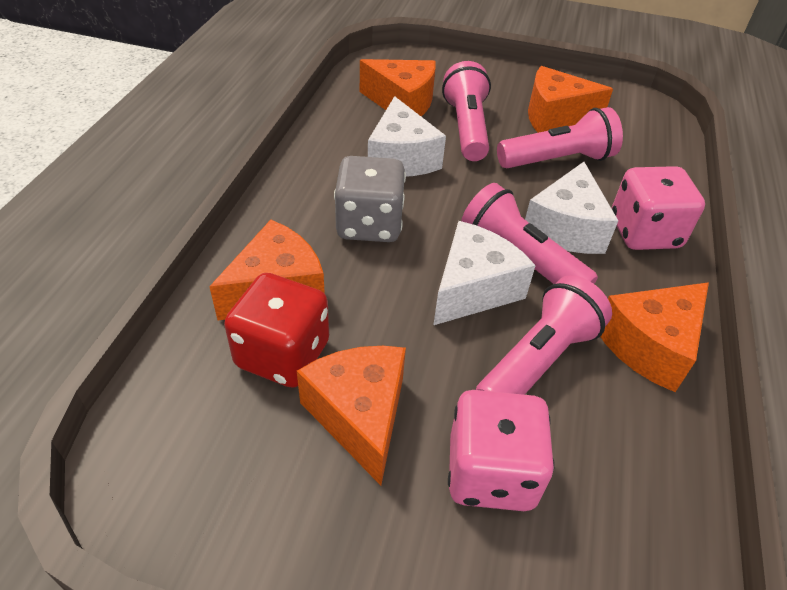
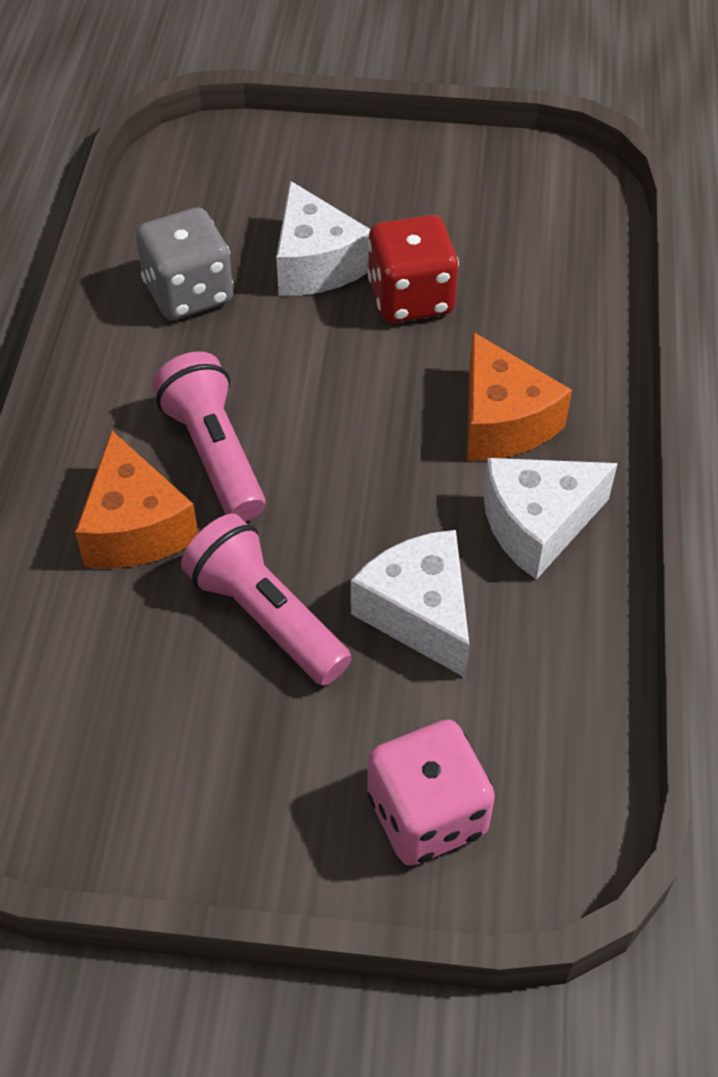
orange cheese: [209,220,325,320] [297,346,406,486] [360,59,436,116] [528,66,613,133] [600,282,709,392] = 5 -> [75,430,198,569] [467,332,572,461] = 2
pink dice: [448,390,555,511] [611,166,705,250] = 2 -> [367,720,495,866] = 1
pink flashlight: [442,61,491,161] [461,183,598,284] [476,275,612,395] [497,107,623,168] = 4 -> [153,352,266,522] [181,514,352,686] = 2

